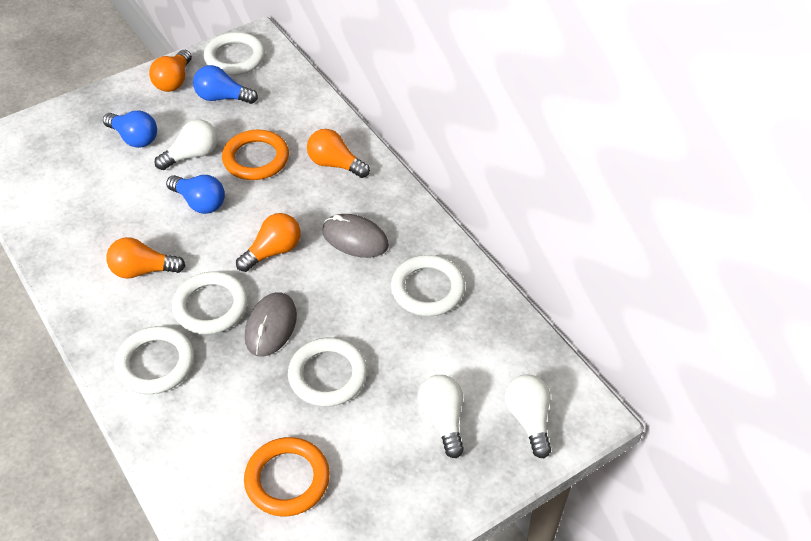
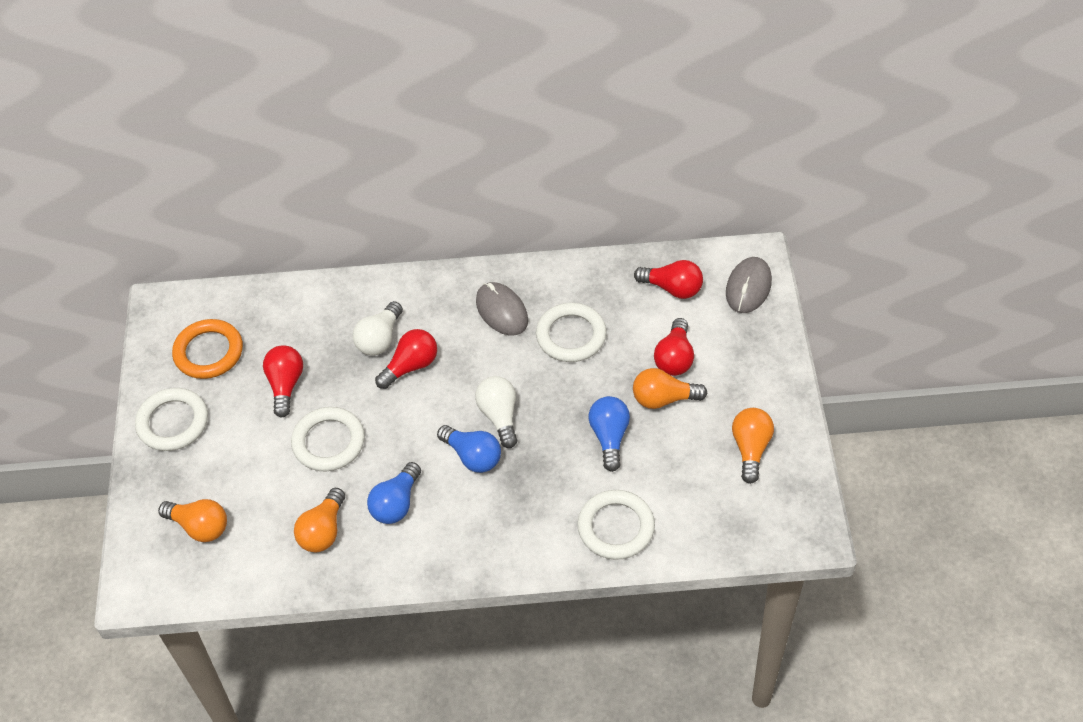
orange ring: [222,129,289,180] [244,437,330,516] = 2 -> [172,319,243,379] = 1
red light bulb: none = 0 -> [263,345,303,418] [375,329,437,389] [634,260,703,299] [654,318,694,376] = 4
white light bulb: [155,119,218,170] [417,375,464,458] [505,374,551,458] = 3 -> [353,301,403,355] [475,376,517,448] = 2
white ring: [114,326,194,394] [172,271,248,335] [204,32,265,75] [288,338,367,407] [391,255,465,316] = 5 -> [135,388,208,451] [291,407,365,471] [536,303,606,362] [577,490,655,560] = 4

